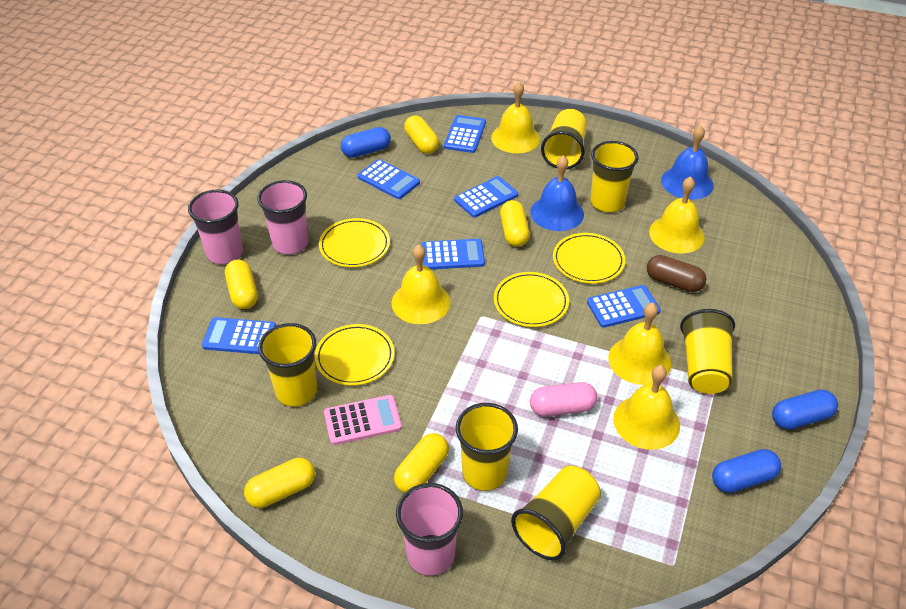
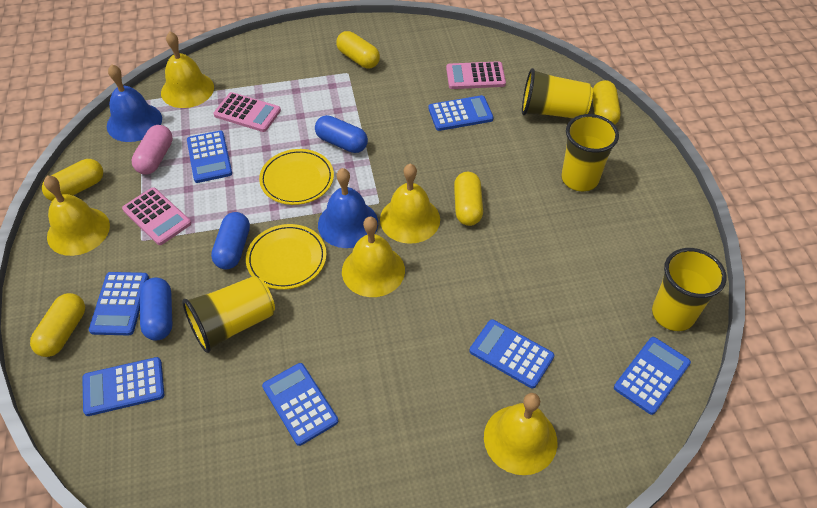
blue calculator: [202,317,276,354] [358,159,420,199] [421,239,485,270] [444,115,486,153] [454,176,518,218] [587,285,661,328] = 6 -> [82,357,164,416] [89,272,149,335] [187,130,232,183] [262,363,338,446] [428,95,494,131] [470,319,554,389] [614,337,691,415] = 7
brown capsule: [647,255,706,292] = 1 -> none = 0
pink calculator: [324,395,402,445] = 1 -> [122,187,191,245] [213,92,281,132] [446,61,506,89] = 3
pink cup: [188,190,243,264] [257,180,308,255] [396,483,463,576] = 3 -> none = 0
yellow cup: [258,323,317,407] [456,403,518,491] [511,465,601,561] [541,109,587,169] [590,141,639,213] [680,309,735,394] = 6 -> [182,276,275,353] [522,68,593,118] [561,114,619,192] [652,248,726,331] = 4
yellow plate: [315,324,395,386] [319,218,390,267] [494,272,569,327] [553,233,625,284] = 4 -> [246,224,327,290] [259,149,334,205] = 2

